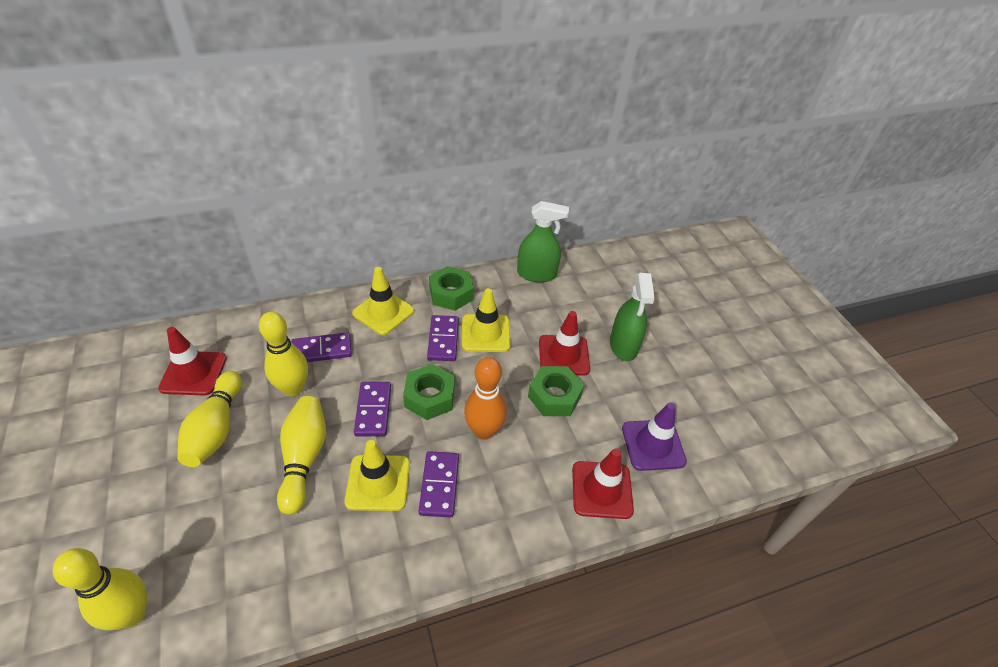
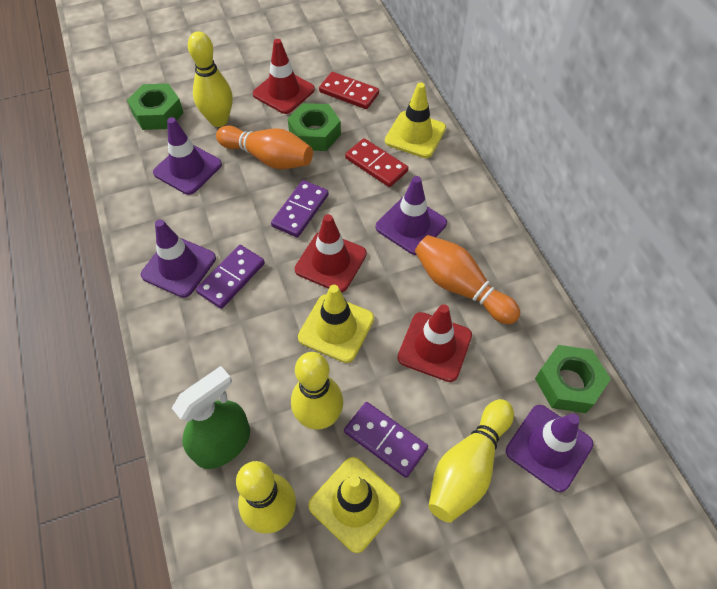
green spray bottle: [517,201,569,282] [610,273,655,361] = 2 -> [172,366,250,469] = 1
orange bowling pin: [464,357,507,440] = 1 -> [216,125,313,169] [415,235,520,324] = 2
purple domino: [291,332,352,362] [354,382,391,436] [419,451,459,517] [427,315,459,361] = 4 -> [196,245,265,309] [271,180,329,237] [344,402,428,478] = 3
purple traffic cone: [622,402,687,471] = 1 -> [141,219,216,298] [153,117,222,195] [376,176,447,255] [506,405,593,492] = 4
red domino: none = 0 -> [319,72,379,109] [345,138,408,187] = 2

